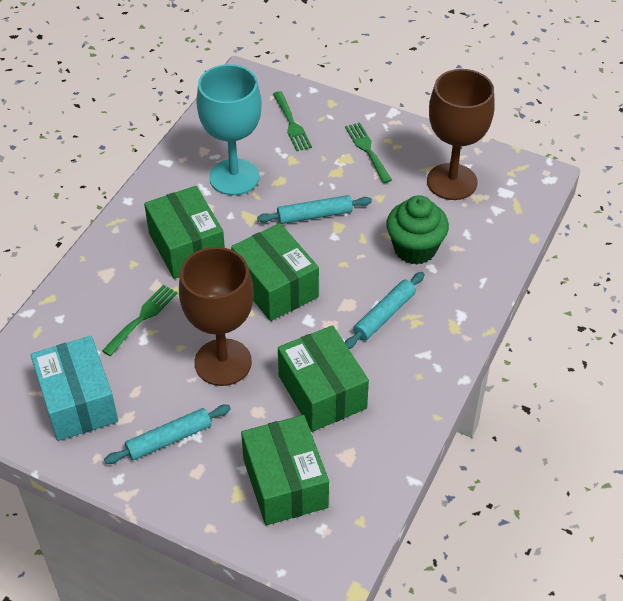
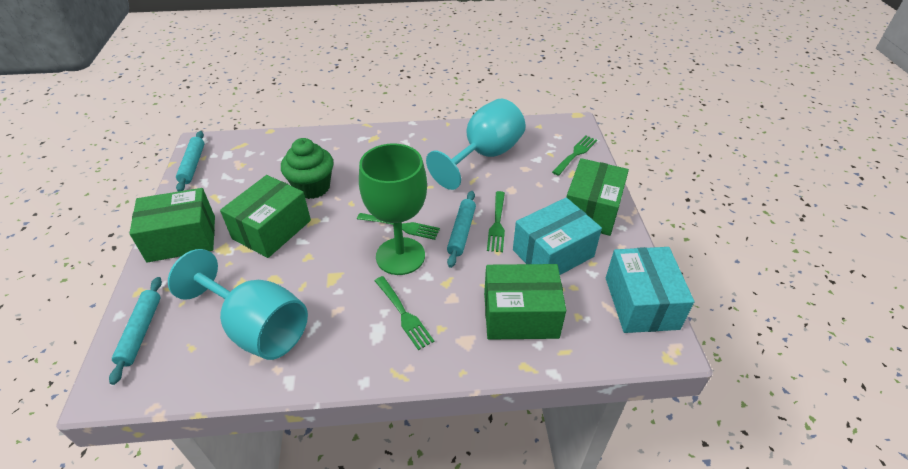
brown goblet: [179,247,254,386] [427,69,495,200] = 2 -> none = 0
green fork: [102,285,178,356] [273,91,312,151] [345,122,392,183] = 3 -> [357,213,440,240] [375,276,434,350] [487,191,505,252] [552,135,597,176] = 4
green goblet: none = 0 -> [359,143,427,275] = 1
turquoise box: [31,336,118,441] = 1 -> [513,197,602,275] [606,247,694,333] = 2
turquoise goblet: [196,64,262,195] = 1 -> [168,249,308,360] [426,99,526,190] = 2

